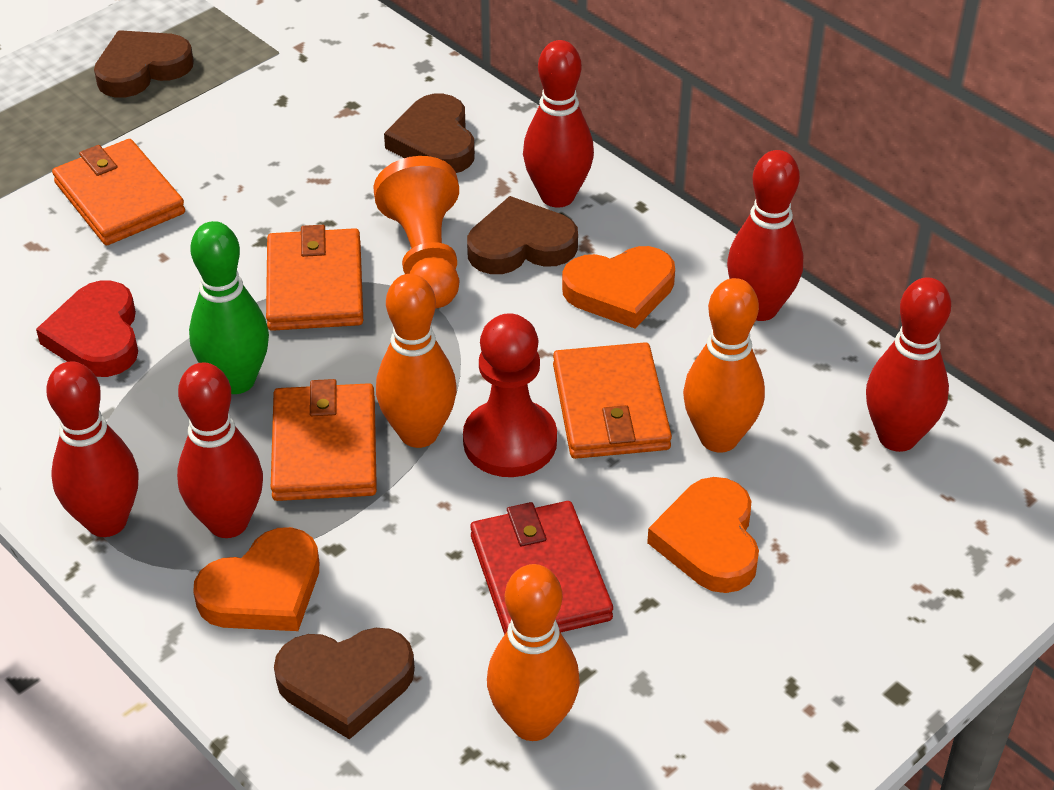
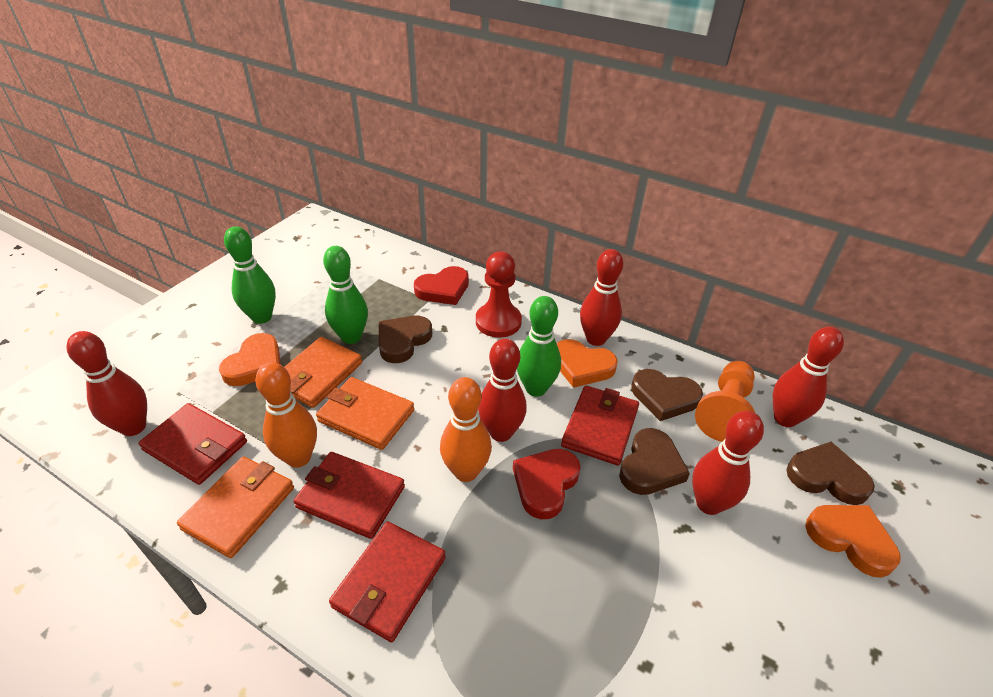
green bowling pin: [189,221,269,394] = 1 -> [224,226,276,324] [323,246,368,344] [517,296,561,397] = 3
orange bowling pin: [376,274,457,448] [487,564,580,741] [683,278,765,452] = 3 -> [255,362,317,468] [440,377,492,482] = 2
orange wallet: [52,139,185,245] [266,225,363,331] [271,379,377,501] [553,342,672,459] = 4 -> [177,456,294,558] [284,337,362,408] [316,377,414,450] = 3
red heart: [36,281,138,377] = 1 -> [414,266,469,305] [513,449,581,519] = 2
red wallet: [470,501,613,635] = 1 -> [138,403,247,485] [294,452,405,539] [329,521,446,642] [561,386,639,465] = 4

